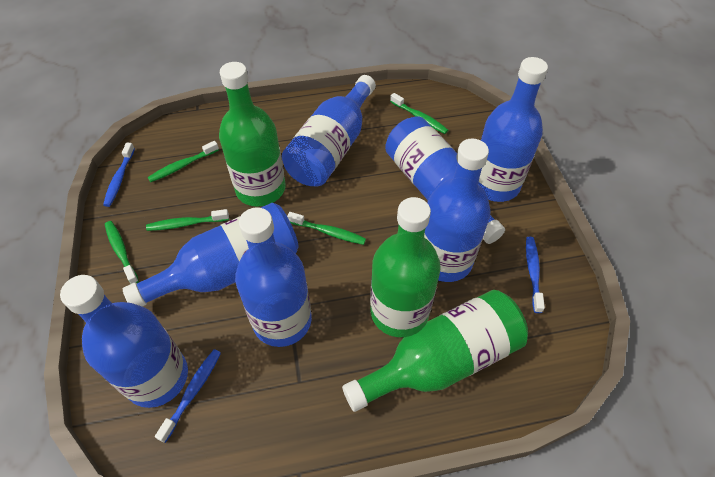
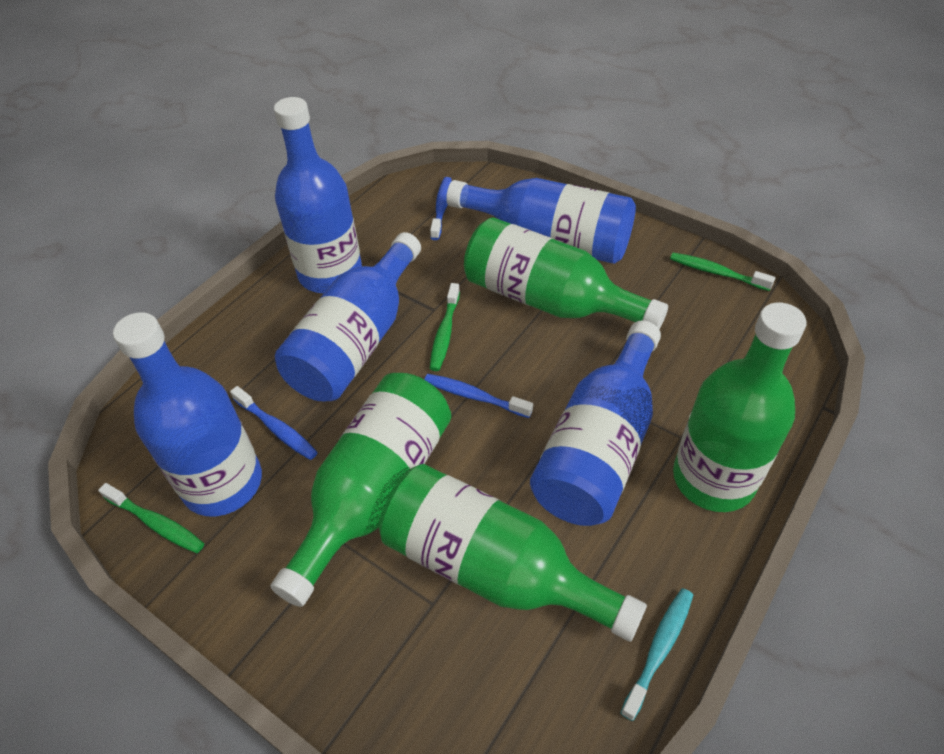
blue bottle: [60,275,188,408] [123,202,299,307] [235,207,312,347] [282,75,376,186] [385,117,505,244] [424,139,491,282] [478,57,548,202] = 7 -> [113,312,262,516] [274,97,362,293] [275,232,421,401] [446,178,636,264] [530,320,661,526] = 5
green bottle: [219,62,286,207] [342,290,528,412] [370,197,441,337] = 3 -> [271,373,451,607] [379,464,647,642] [464,218,668,329] [673,303,806,512] = 4
green toothbrush: [105,221,139,284] [146,209,229,231] [147,141,219,182] [287,212,366,245] [390,93,448,134] = 5 -> [98,483,204,553] [430,283,460,371] [670,253,775,291] = 3
turquoise toothbrush: none = 0 -> [620,588,693,721] = 1

